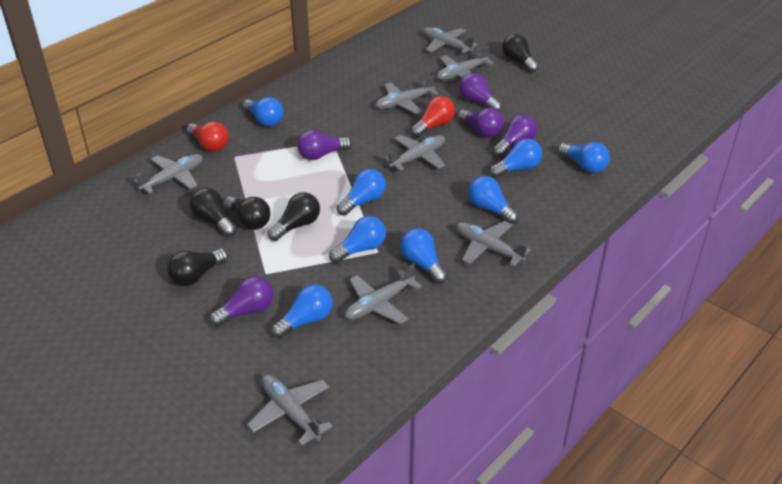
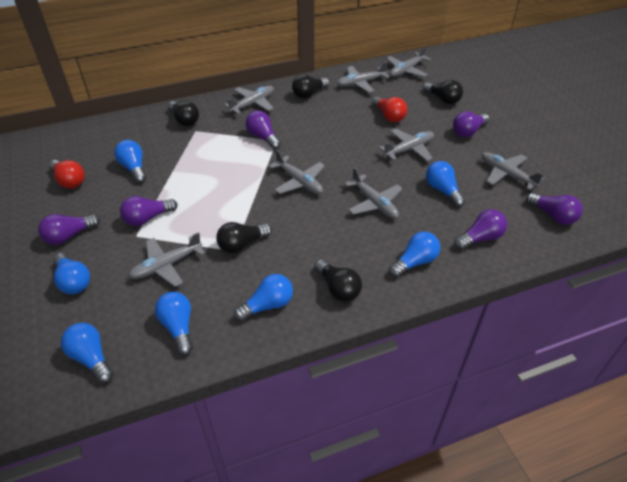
blue light bulb: [243,97,284,126] [271,284,332,338] [329,216,386,263] [336,169,386,216] [400,228,448,283] [468,176,519,224] [490,139,542,178] [558,142,610,173] = 8 -> [54,253,90,294] [61,323,114,383] [114,140,147,183] [155,292,193,355] [234,274,293,322] [389,232,440,278] [426,161,466,207] = 7
purple light bulb: [210,276,274,327] [297,130,352,160] [458,108,504,137] [459,73,502,111] [493,114,537,157] = 5 -> [38,214,100,245] [120,196,177,226] [246,111,281,149] [453,111,490,137] [454,209,507,250] [526,193,583,225] = 6

